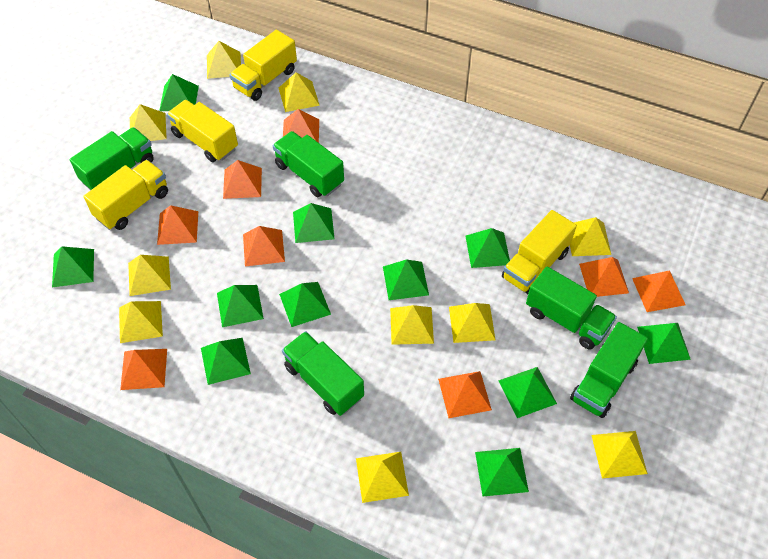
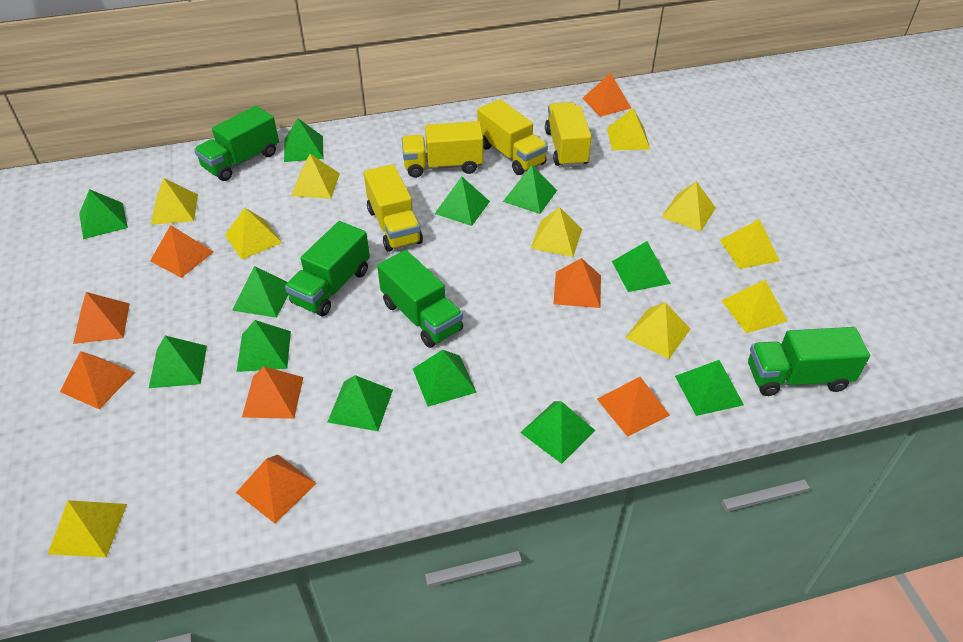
green pyramid: [52,246,94,287] [159,74,199,111] [201,338,251,385] [217,285,264,327] [279,282,331,327] [293,203,335,243] [383,259,429,300] [466,228,510,268] [475,448,529,497] [499,367,557,418] [637,323,691,364] = 11 -> [79,189,128,239] [149,336,207,388] [232,266,289,318] [237,320,291,372] [284,118,324,162] [328,375,393,431] [413,350,477,407] [435,177,490,226] [503,165,557,214] [520,401,596,464] [612,241,671,292] [675,360,744,416] = 12
green truck: [70,127,154,190] [273,131,344,197] [282,331,364,416] [526,266,617,350] [570,322,648,418] = 5 -> [194,106,279,181] [285,221,370,316] [377,250,463,348] [748,327,870,396] = 4

